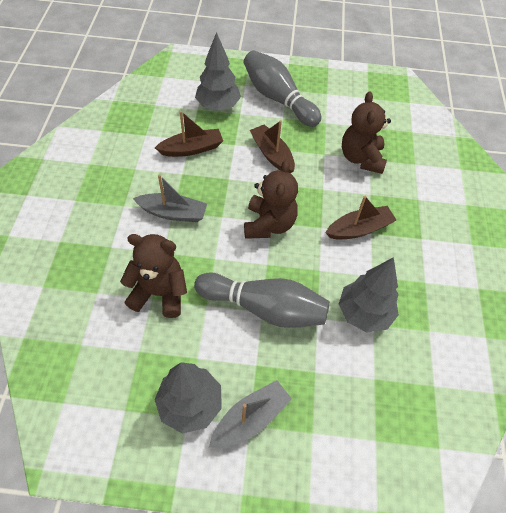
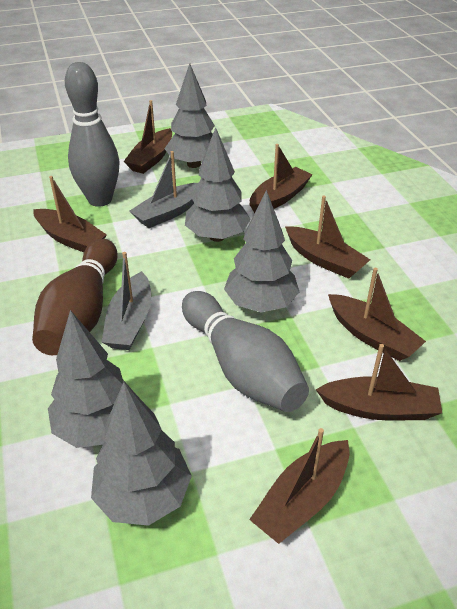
brown boat: [155,111,223,157] [250,120,295,173] [325,195,396,239] = 3 -> [33,176,107,252] [124,100,172,174] [249,428,350,544] [250,144,313,213] [285,196,370,279] [316,344,442,420] [328,268,426,361] = 7
brown bowling pin: none = 0 -> [32,239,118,355] = 1
brown teddy bear: [120,234,187,318] [244,160,298,239] [342,91,391,174] = 3 -> none = 0
grey tree: [155,362,222,434] [195,32,241,111] [339,257,399,333] = 3 -> [48,310,134,448] [91,382,192,526] [164,63,215,168] [185,127,250,242] [224,190,299,312] = 5

